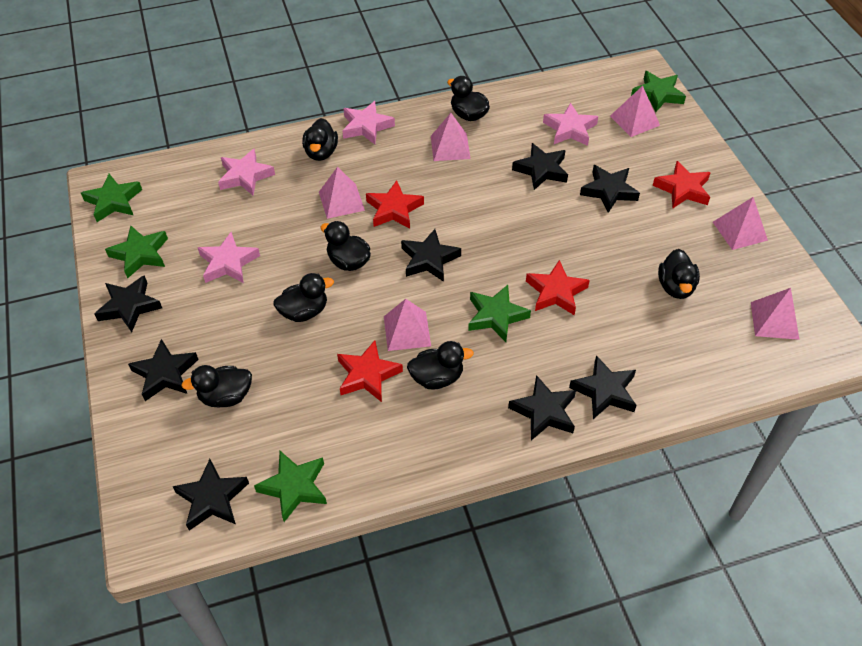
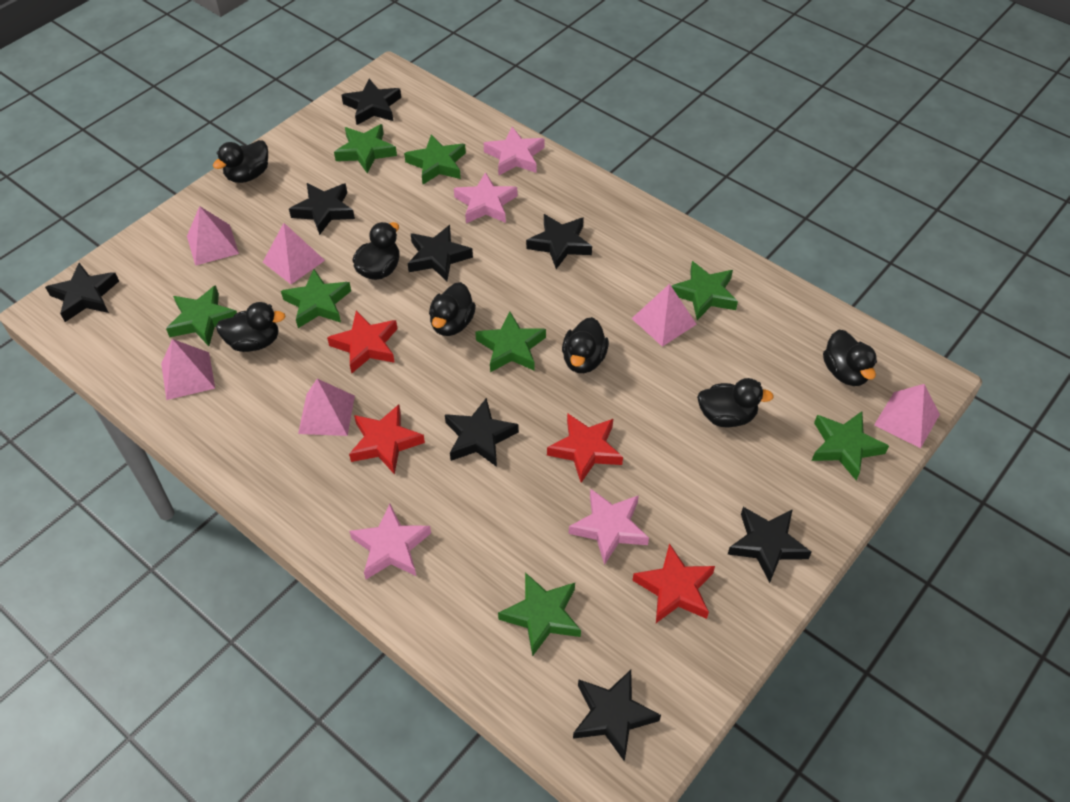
green star: [81,174,142,222] [105,225,168,279] [254,451,327,522] [468,285,531,342] [631,71,686,112] = 5 -> [166,285,237,346] [281,269,351,328] [334,124,397,173] [404,134,466,184] [475,312,546,372] [498,572,581,657] [672,261,738,320] [812,411,889,480] = 8

